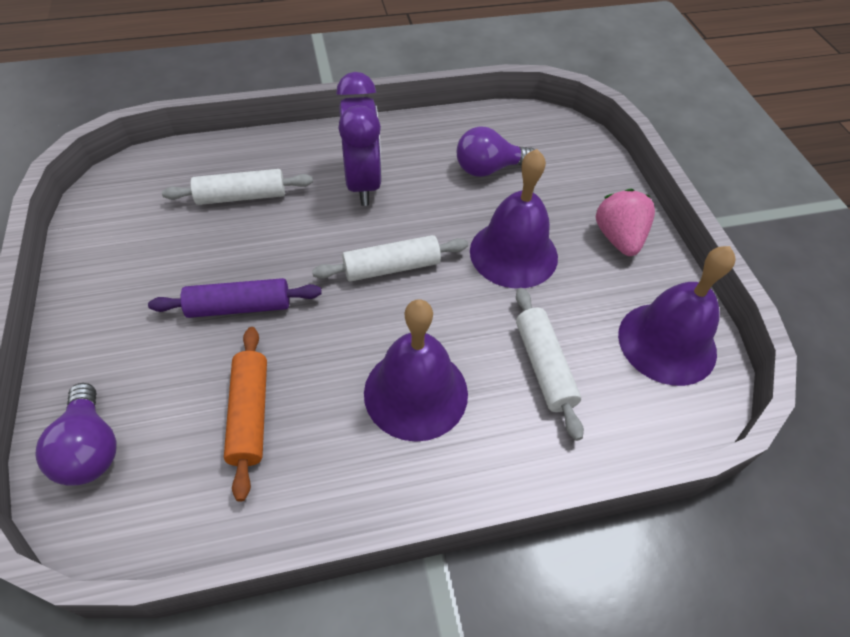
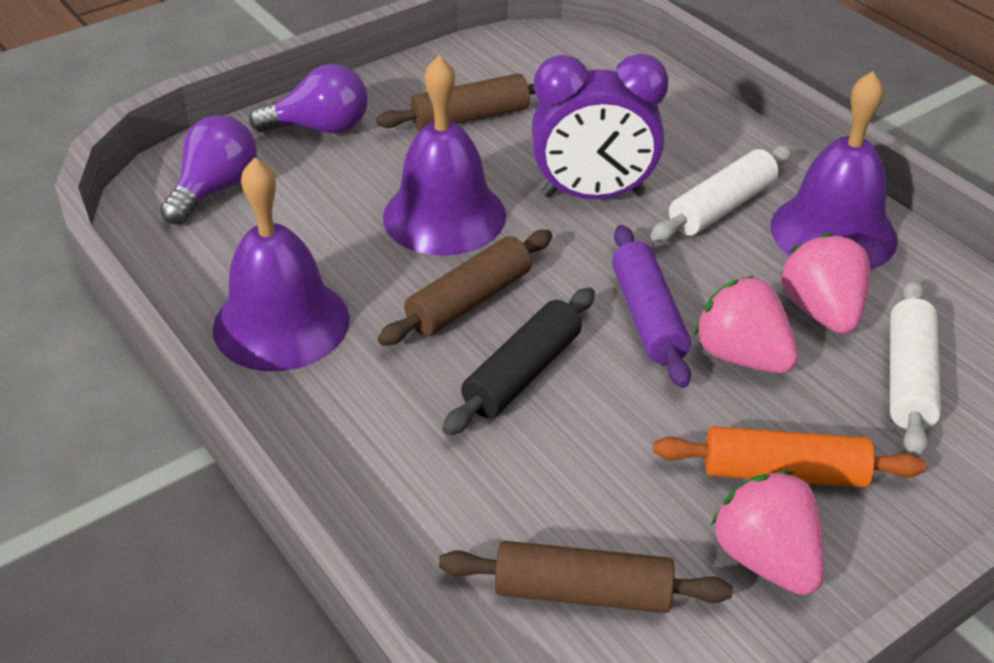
black rolling pin: none = 0 -> [442,287,595,436] = 1
brown rolling pin: none = 0 -> [376,73,535,131] [378,230,553,346] [439,541,733,613] = 3
pink strawberry: [596,189,655,256] = 1 -> [694,276,798,373] [711,471,824,595] [780,233,870,334] = 3
white rolling pin: [162,169,313,205] [312,235,468,282] [516,288,584,441] = 3 -> [650,145,793,242] [890,279,941,457] = 2

